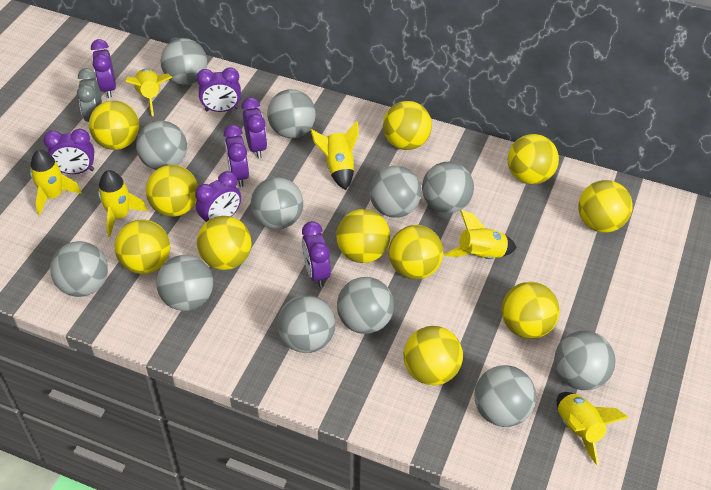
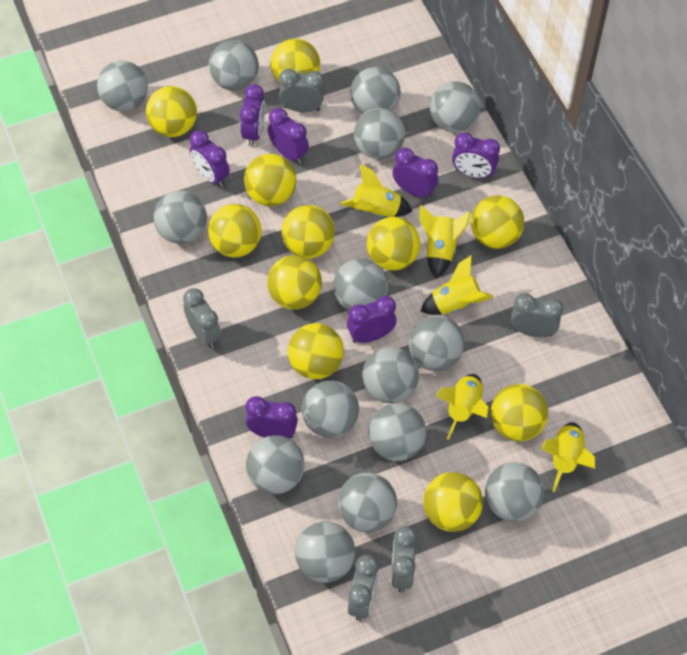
grey ball: [50,241,108,297] [136,121,187,170] [156,255,213,311] [161,38,207,85] [251,177,303,229] [267,89,316,138] [277,295,335,353] [337,277,394,334] [369,166,421,218] [422,162,474,213] [474,365,536,427] [554,331,615,390] = 12 -> [97,61,148,112] [153,191,207,244] [209,40,259,91] [246,435,305,494] [295,521,355,583] [302,380,359,438] [333,258,388,311] [338,473,397,533] [350,67,401,114] [354,108,405,159] [362,347,419,403] [368,403,426,461] [409,315,464,371] [430,81,481,133] [485,462,545,522] = 15
grey clock: [77,68,102,122] = 1 -> [183,288,221,349] [279,69,324,112] [348,555,379,621] [391,526,417,593] [511,293,563,337] = 5
yellow rocket: [30,150,82,216] [98,170,148,237] [126,69,172,116] [310,121,359,190] [444,210,517,259] [557,392,628,465] = 6 -> [340,164,412,217] [420,205,471,278] [421,255,493,315] [436,374,489,440] [541,422,595,492] = 5

